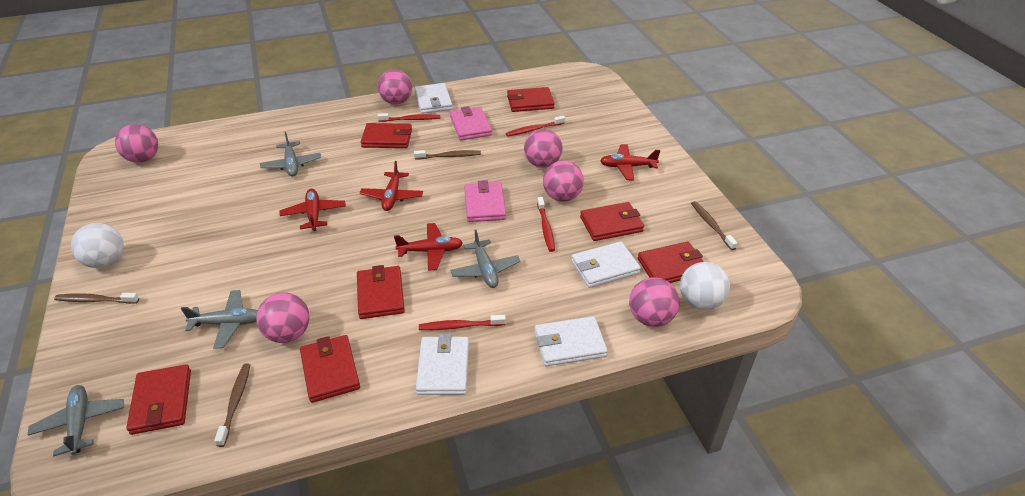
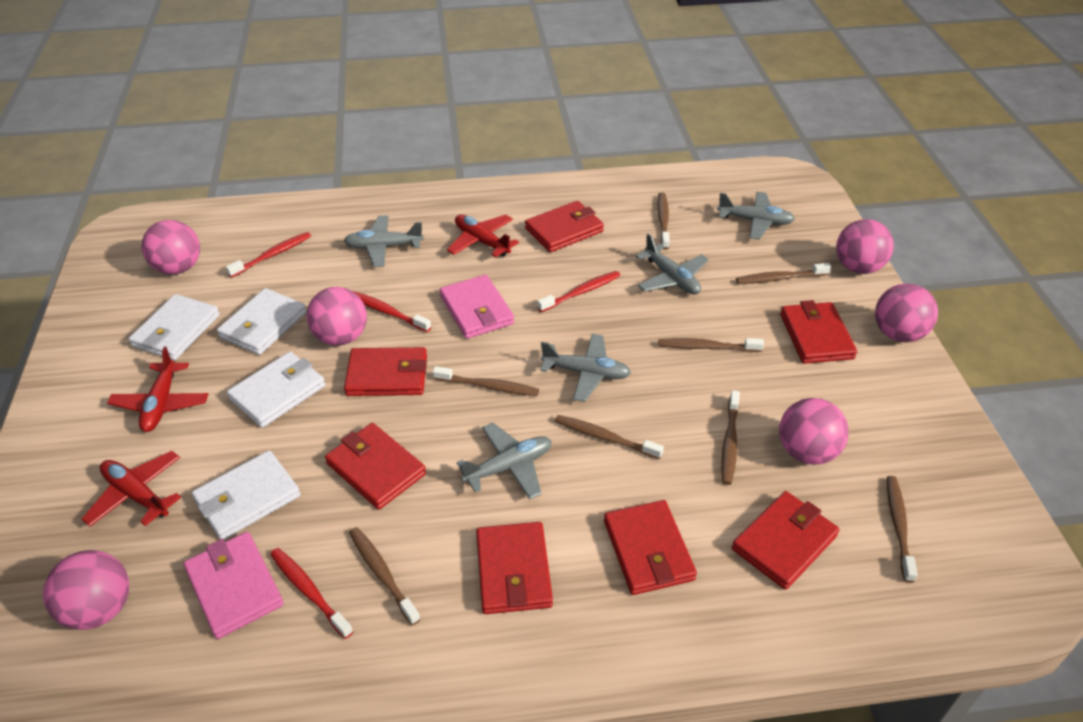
brown toothbrush: [54,293,139,304] [214,363,250,447] [414,150,481,159] [691,201,738,250] = 4 -> [349,527,421,625] [433,366,539,396] [555,415,664,459] [658,192,670,250] [658,338,764,352] [721,390,740,485] [736,263,831,284] [887,476,918,583] = 8
grey plane: [28,385,124,456] [181,290,258,349] [260,132,321,177] [450,230,521,288] = 4 -> [344,215,424,267] [457,423,552,499] [540,334,631,402] [635,234,709,294] [717,192,795,240] = 5
red plane: [280,189,346,231] [360,161,423,211] [394,223,463,271] [600,144,660,180] = 4 -> [82,451,181,527] [107,346,208,432] [447,215,519,257] = 3
white ball: [71,223,124,268] [680,262,730,310] = 2 -> none = 0

